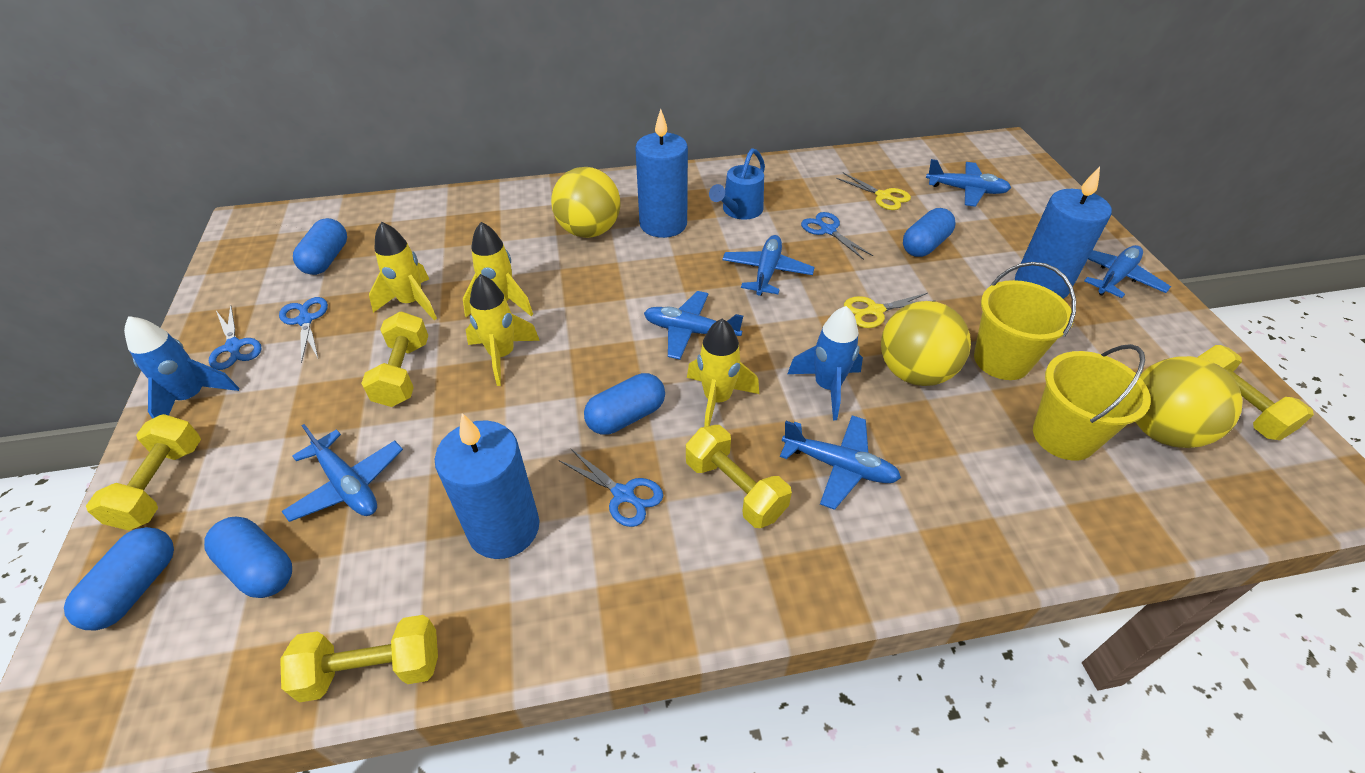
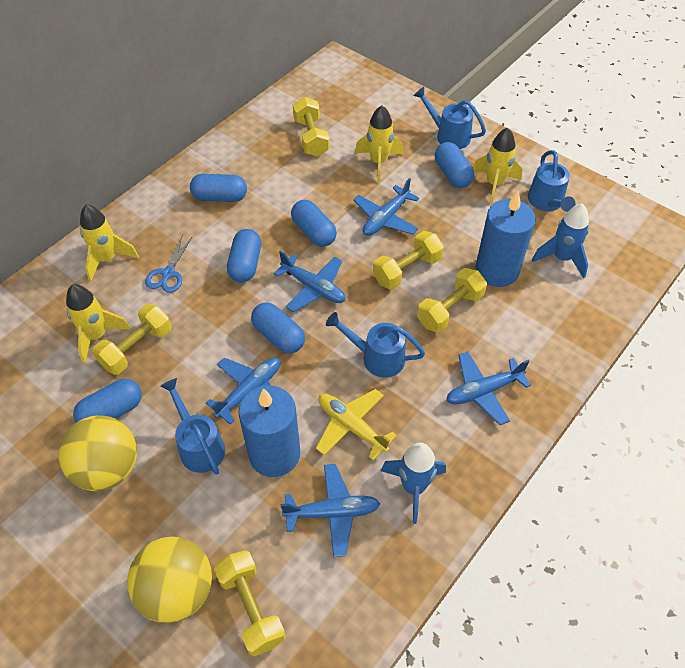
blue candle: [435,413,539,559] [635,109,688,238] [1015,167,1112,299] = 3 -> [238,385,300,477] [475,191,536,287] = 2
blue capsule: [64,527,174,630] [204,517,292,598] [293,218,347,275] [584,373,665,435] [903,208,955,257] = 5 -> [73,379,142,423] [190,174,247,202] [227,229,261,282] [251,303,305,354] [291,200,337,247] [435,142,474,188] = 6
blue plane: [282,424,403,522] [644,291,743,360] [722,235,815,296] [780,415,901,510] [926,159,1011,207] [1084,245,1171,298] = 6 -> [206,357,280,424] [274,251,345,312] [280,464,380,557] [353,178,419,236] [446,351,531,425] = 5
blue scissors: [209,305,262,370] [279,297,328,363] [559,448,663,527] [801,212,873,260] = 4 -> [145,236,193,293] = 1
blue watering can: [709,148,765,220] = 1 -> [160,378,225,475] [326,312,425,378] [413,87,486,149] [528,150,575,212] = 4
yellow ball: [551,167,621,238] [881,301,971,386] [1136,356,1243,448] = 3 -> [59,415,137,491] [127,537,212,623] = 2
yellow bucket: [974,262,1076,380] [1033,344,1151,461] = 2 -> none = 0
yellow plane: none = 0 -> [316,389,397,460] = 1
yellow scissors: [836,173,911,210] [844,293,936,328] = 2 -> none = 0

